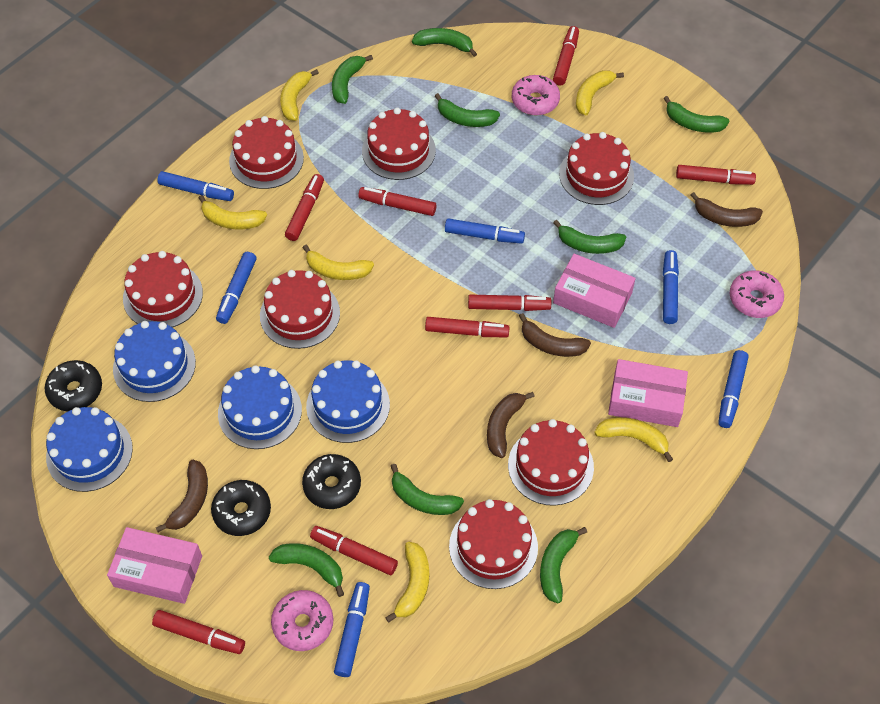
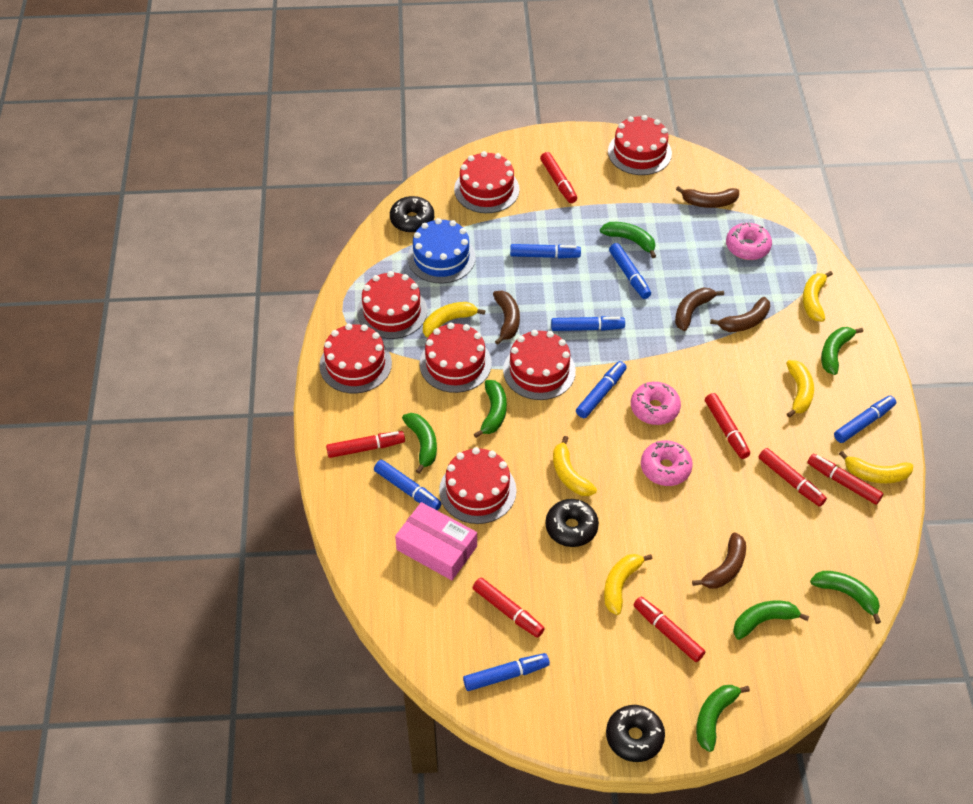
blue cake: [46,407,133,492] [113,321,196,402] [218,365,302,449] [306,360,390,443] = 4 -> [408,218,476,284] = 1
blue marker: [157,171,234,201] [216,252,256,324] [334,582,370,677] [445,218,525,244] [663,250,679,324] [718,350,749,428] = 6 -> [374,460,442,511] [463,653,550,691] [510,244,581,258] [551,316,625,331] [576,361,627,418] [609,243,651,299] [834,395,896,443] = 7
brown banana: [156,460,208,532] [487,392,535,458] [519,313,591,357] [690,192,763,227] = 4 -> [493,291,520,345] [675,288,724,331] [676,186,739,208] [692,532,746,589] [710,297,770,332] = 5
green banana: [269,543,344,597] [332,55,373,104] [391,464,464,515] [412,28,477,57] [435,93,500,127] [540,527,587,603] [553,220,626,254] [664,96,729,133] = 8 -> [402,413,437,474] [474,380,507,438] [600,222,656,258] [696,685,750,752] [733,601,809,640] [810,571,881,624] [821,327,863,375] = 7
pink box: [107,527,202,604] [553,254,636,328] [608,359,688,427] = 3 -> [395,502,477,580] = 1
red marker: [152,610,245,654] [285,174,324,241] [310,526,398,575] [358,187,437,216] [425,317,510,337] [468,295,551,311] [553,26,579,86] [676,165,756,185] = 8 -> [326,431,405,458] [473,578,545,638] [540,152,577,203] [634,597,705,662] [705,393,750,459] [759,448,827,507] [807,454,883,505] = 7

